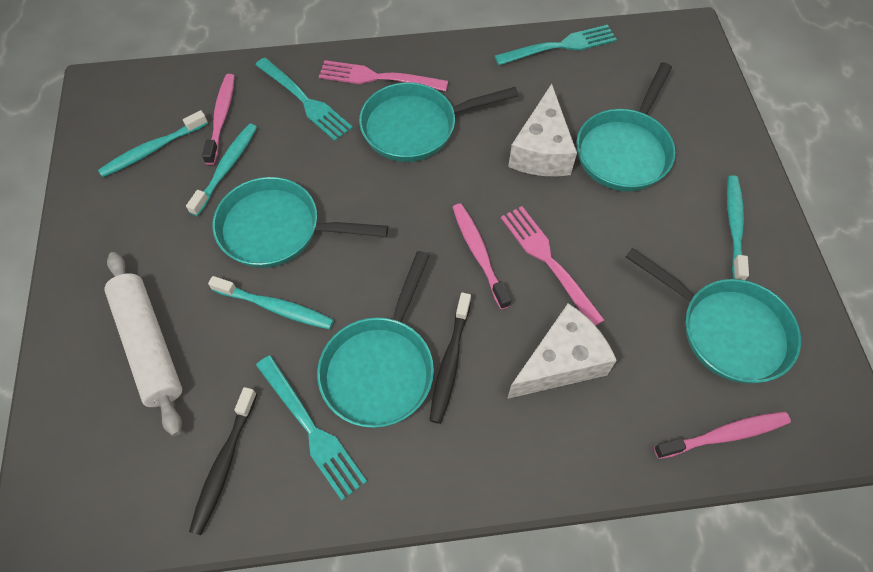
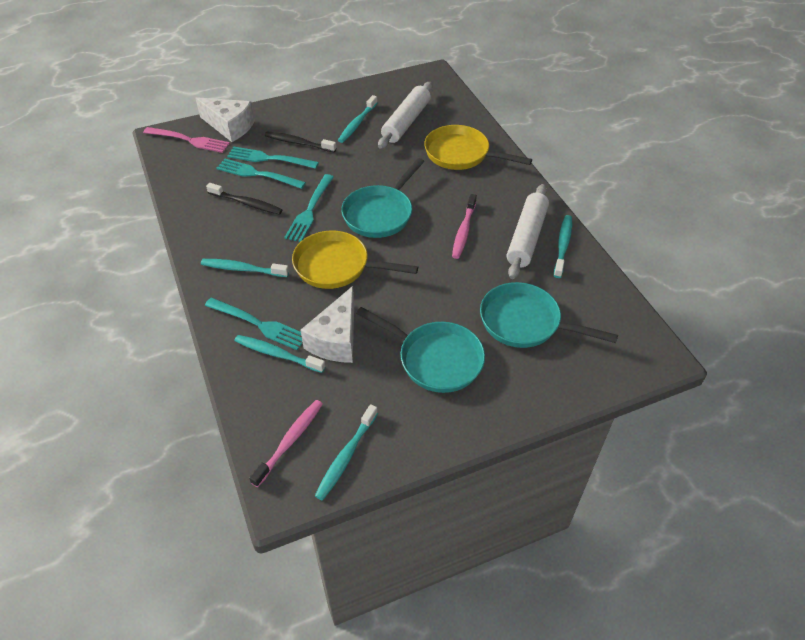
pink fork: [319,60,448,91] [501,206,605,326] = 2 -> [143,127,230,153] = 1
pink toothbrush: [202,74,235,165] [452,203,511,310] [654,411,791,459] = 3 -> [249,400,323,487] [452,194,477,259] = 2
turquoise fork: [255,58,353,141] [256,355,367,501] [494,25,617,65] = 3 -> [205,298,302,350] [216,159,306,189] [227,147,319,169] [284,174,334,242] = 4
turquoise pan: [212,177,388,268] [317,251,434,428] [359,83,518,162] [576,62,676,191] [626,248,801,384] = 5 -> [341,158,425,238] [356,307,485,393] [480,282,618,348] = 3
turquoise toothbrush: [98,110,208,177] [186,124,257,216] [208,276,334,329] [727,175,749,280] = 4 -> [201,259,289,277] [234,335,326,373] [315,404,378,501] [338,95,377,143] [554,215,572,278] = 5
white rolling pin: [105,252,182,436] = 1 -> [378,82,433,149] [507,184,549,279] = 2
yellow pan: none = 0 -> [292,231,418,289] [424,125,532,170] = 2

